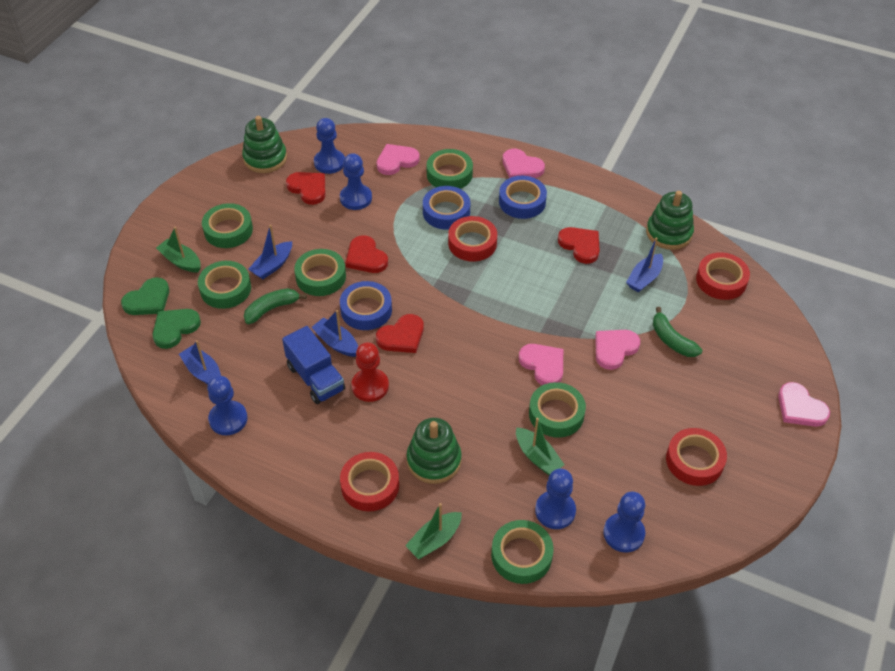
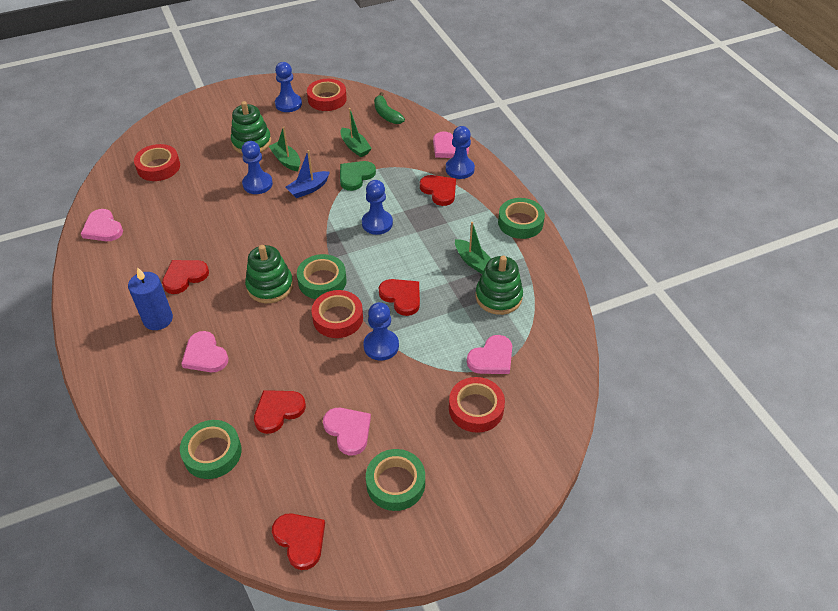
blue boat: [179,340,221,384] [248,225,292,279] [311,310,358,357] [626,237,663,292] = 4 -> [286,150,330,198] = 1
blue candle: none = 0 -> [128,267,173,330] = 1
blue tape: [340,281,392,330] [423,186,470,230] [499,176,547,219] = 3 -> none = 0
blue truck: [282,326,345,404] = 1 -> none = 0
green banana: [244,288,307,324] [653,307,702,357] = 2 -> [374,92,405,124] = 1
green heart: [121,277,169,315] [153,309,201,349] = 2 -> [340,161,376,191] = 1
green tape: [198,261,251,309] [202,203,253,248] [294,249,346,296] [427,149,473,189] [491,520,554,584] [529,382,586,438] = 6 -> [180,420,242,479] [297,254,347,299] [366,449,425,511] [498,198,545,239] = 4
red heart: [286,172,325,205] [345,235,388,273] [376,314,424,353] [558,227,600,264] = 4 -> [162,260,209,294] [254,390,306,434] [272,513,325,570] [379,279,420,316] [420,175,456,206] = 5
red pawn: [352,342,389,402] = 1 -> none = 0

